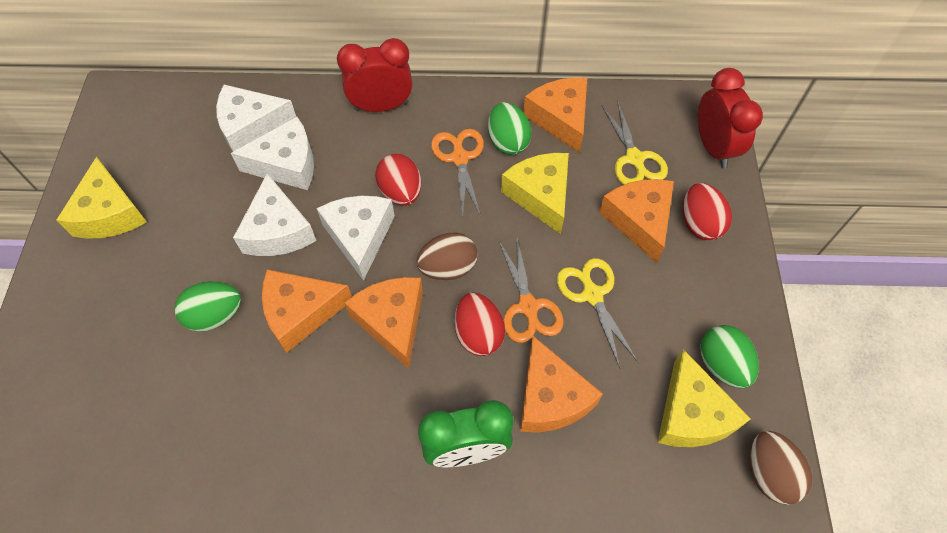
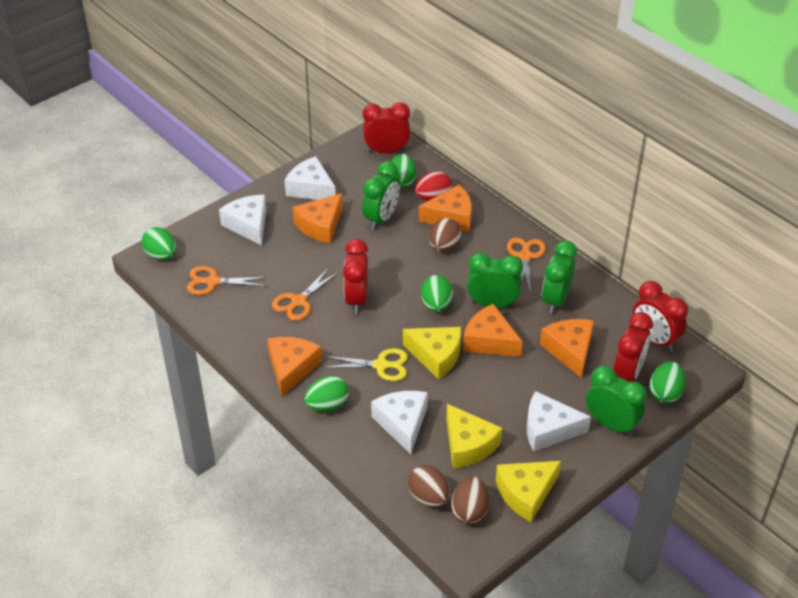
brown egg: [416,232,478,280] [749,431,812,505] = 2 -> [408,465,450,507] [429,218,461,252] [451,477,489,524] = 3
green clock: [418,400,513,467] = 1 -> [362,161,400,230] [467,253,523,308] [542,240,577,314] [586,366,647,436] = 4
green egg: [175,281,241,332] [488,102,532,155] [700,325,759,388] = 3 -> [142,227,176,260] [304,376,349,412] [391,154,416,188] [421,275,453,312] [650,361,686,403] = 5
orange scissors: [431,129,484,217] [498,238,564,343] = 2 -> [187,266,268,295] [272,267,339,321] [507,238,546,294] = 3
red clock: [337,38,413,112] [698,68,763,168] = 2 -> [343,239,368,314] [363,102,410,153] [613,312,653,382] [633,281,688,352] = 4
red egg: [375,154,421,206] [454,292,505,356] [683,183,732,240] = 3 -> [415,171,452,201] = 1
yellow scissors: [557,258,638,368] [602,102,668,185] = 2 -> [323,348,408,381] = 1

